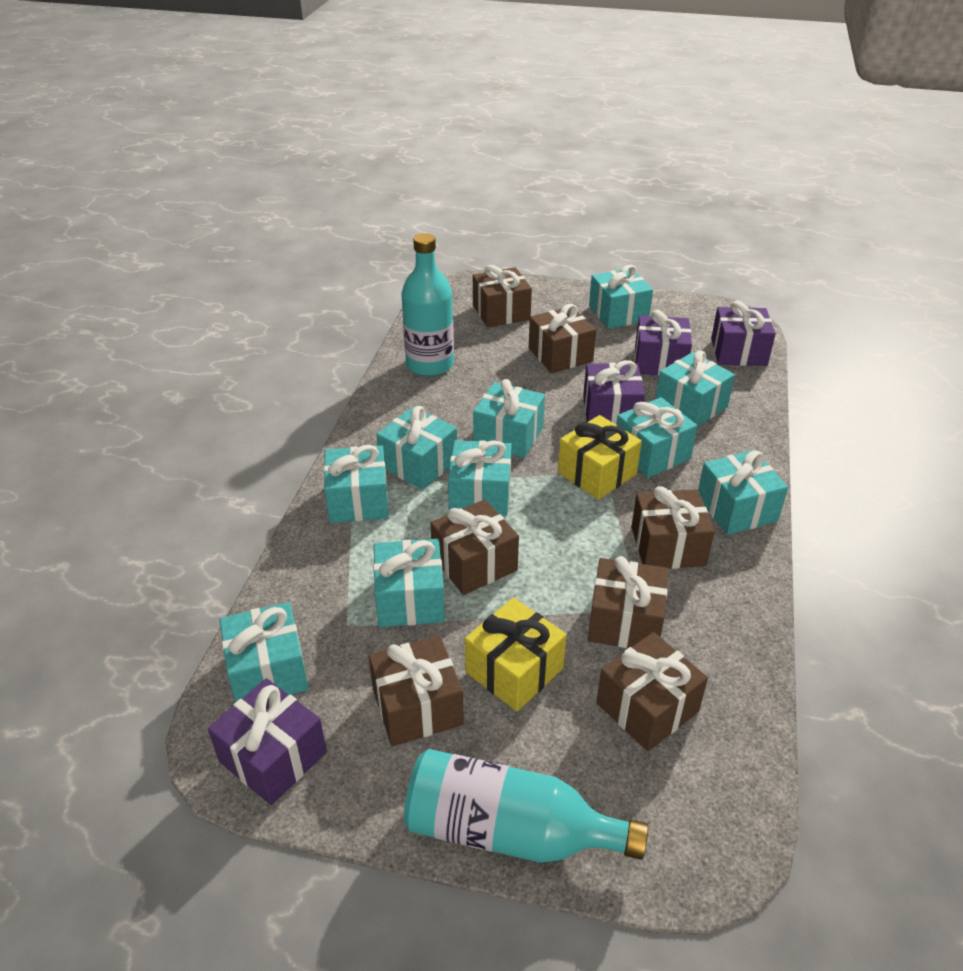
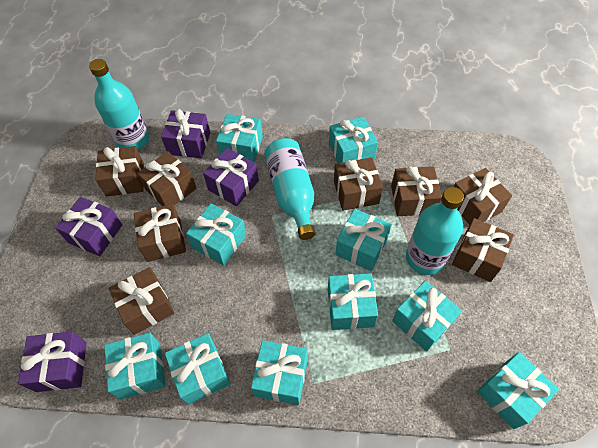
brown gift: [369,635,464,746] [430,499,519,595] [473,265,532,328] [529,304,596,373] [588,556,668,648] [596,632,708,751] [631,486,715,569] = 7 -> [95,146,144,197] [109,267,174,335] [134,204,186,262] [137,151,197,206] [334,157,383,211] [391,166,442,216] [452,218,514,282] [454,168,512,225] = 8
turquoise bottle: [401,233,454,376] [404,749,648,863] = 2 -> [89,59,149,150] [264,138,315,240] [406,187,464,275] = 3
yellow gift: [465,598,567,711] [558,415,642,500] = 2 -> none = 0

